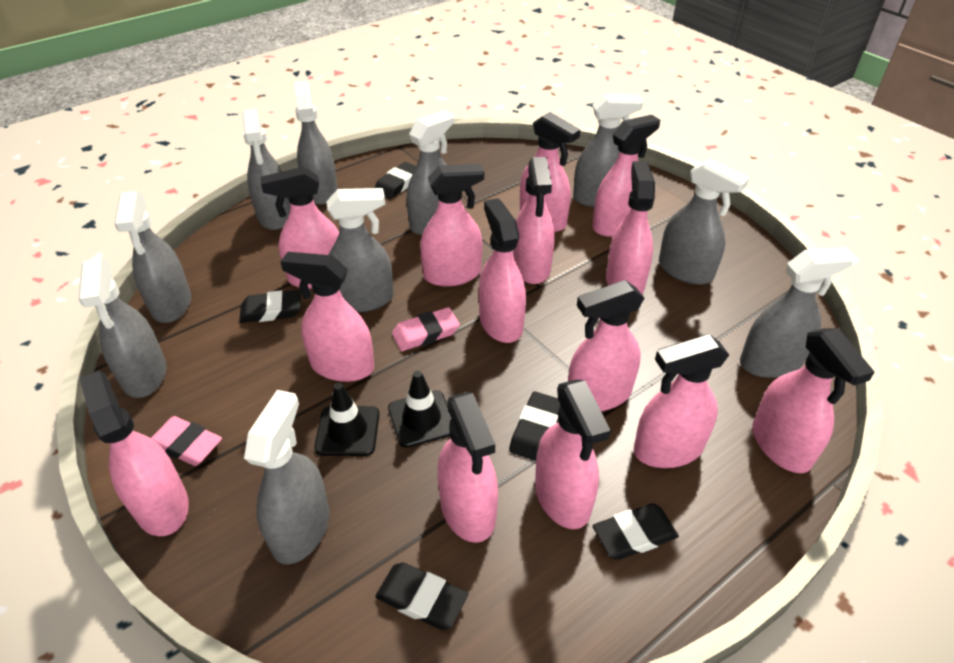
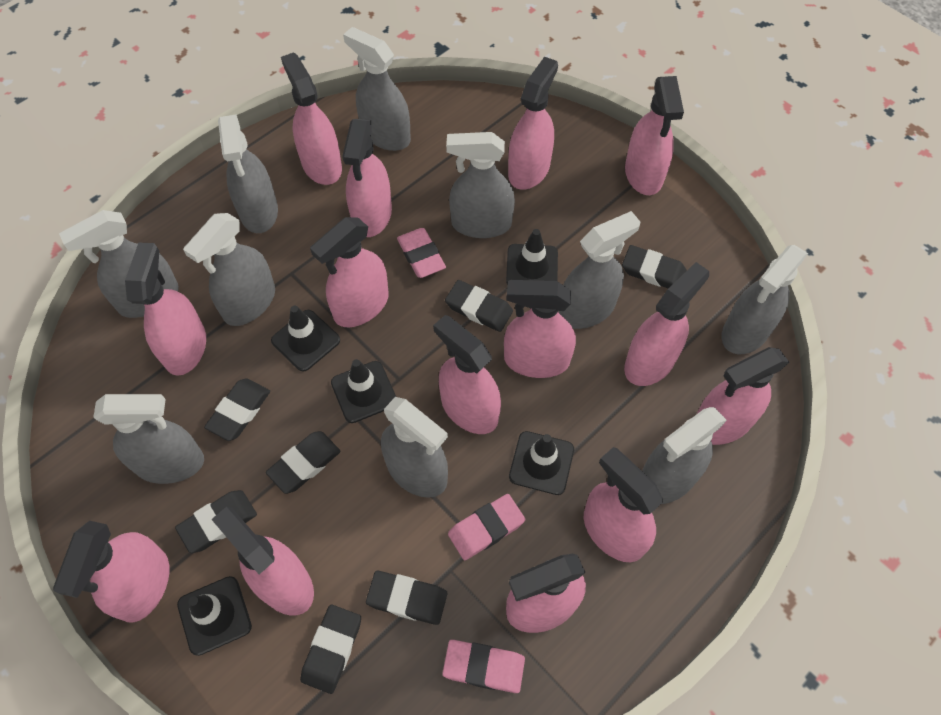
black eraser: [239,290,301,323] [375,162,416,199] [375,562,468,630] [509,391,561,461] [593,503,679,560] = 5 -> [175,490,257,553] [204,378,270,441] [266,431,341,494] [300,605,361,694] [366,571,447,625] [445,280,513,332] [622,245,687,288] = 7
black traffic cone: [314,383,380,456] [388,371,452,448] = 2 -> [177,576,252,656] [271,306,340,372] [331,359,396,423] [506,229,558,285] [509,431,574,495] = 5
pink eraser: [151,416,222,466] [392,307,460,351] = 2 -> [397,228,446,278] [443,640,525,693] [448,494,525,560] = 3

